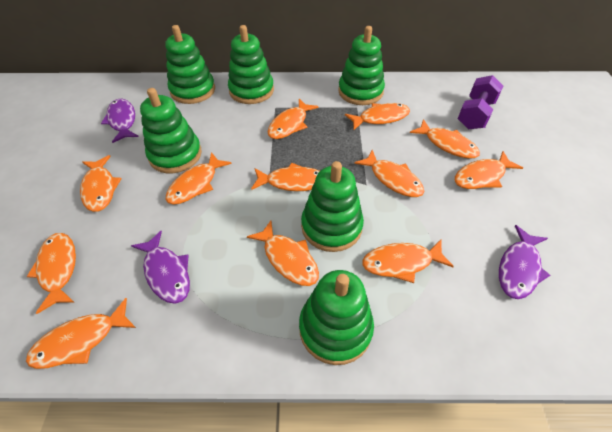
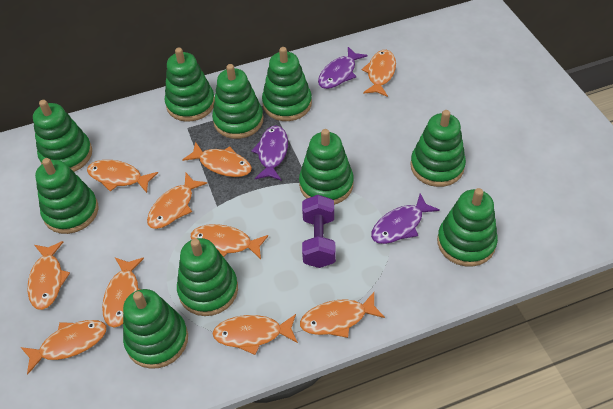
green stacking toy: [140,88,202,173] [165,25,215,104] [228,25,274,104] [299,270,374,365] [301,161,364,252] [338,26,385,105] = 6 -> [33,100,92,172] [35,158,98,234] [123,289,188,369] [165,48,215,122] [177,238,238,316] [212,64,263,139] [262,47,312,121] [299,129,354,205] [410,110,466,187] [437,188,498,267] = 10
orange fish: [26,298,136,369] [27,233,76,314] [80,155,122,212] [166,152,232,204] [247,221,319,286] [251,163,320,191] [268,99,319,139] [345,103,410,130] [354,150,424,197] [362,240,454,283] [410,119,480,159] [454,151,523,189] = 12 -> [21,320,106,374] [28,241,70,310] [87,160,158,193] [102,258,144,328] [147,173,207,229] [182,142,252,177] [191,224,268,259] [212,314,298,355] [300,292,385,338] [362,50,396,97] = 10

